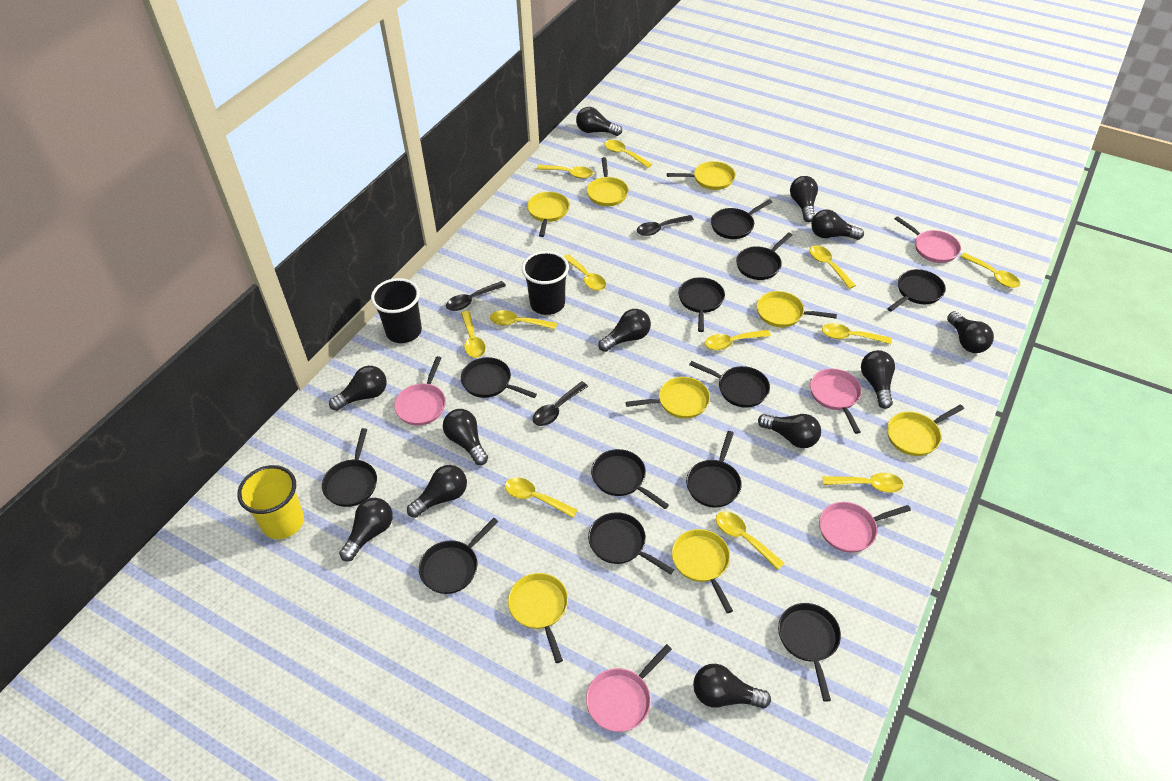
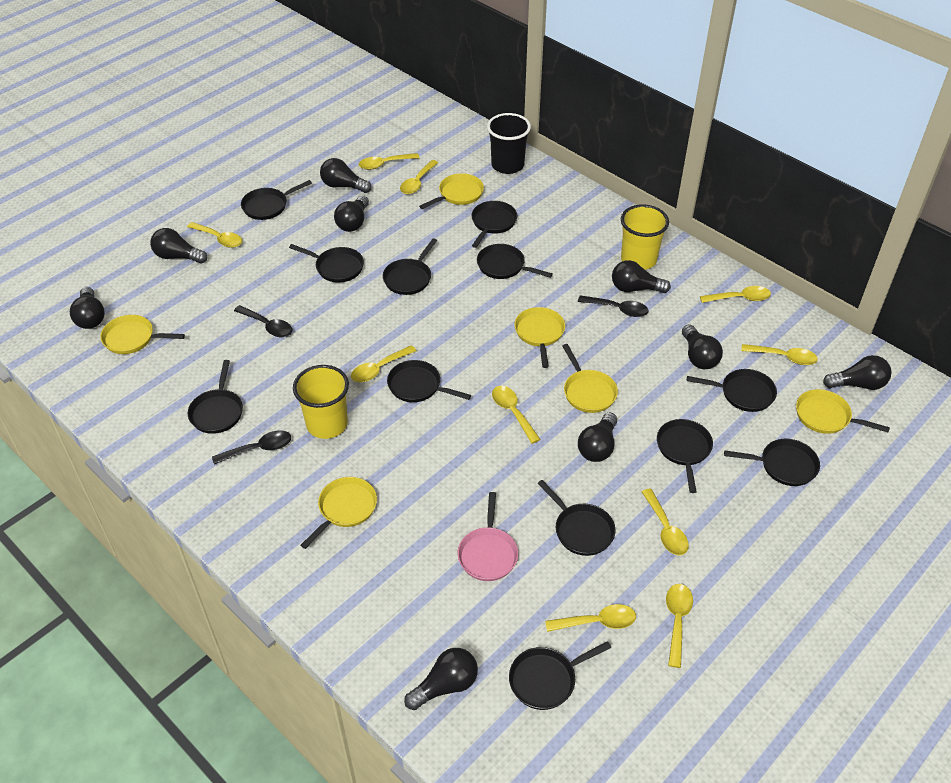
black cup: [371,278,422,343] [522,251,569,315] = 2 -> [487,113,531,174] = 1
black light bulb: [329,366,387,411] [339,498,393,561] [407,465,467,518] [443,409,488,465] [576,107,622,136] [598,309,651,352] [693,664,771,709] [758,414,821,448] [790,176,818,222] [811,209,864,240] [861,350,895,409] [947,311,994,353] = 12 -> [70,287,105,329] [150,228,207,263] [320,158,372,193] [334,195,369,232] [404,648,478,710] [578,412,617,462] [612,260,671,293] [682,324,723,369] [823,355,892,390] = 9
pink pan: [394,356,446,426] [586,644,672,732] [810,369,862,434] [819,502,911,553] [895,216,961,263] = 5 -> [458,492,518,581] = 1
yellow cup: [237,465,304,539] = 1 -> [293,365,349,439] [621,204,669,270] = 2
yellow pan: [508,573,568,663] [527,192,569,237] [587,157,628,206] [626,377,710,419] [667,161,735,190] [672,529,733,613] [757,291,837,327] [887,404,964,456] = 8 -> [100,315,185,354] [301,477,377,549] [419,173,484,209] [515,307,565,368] [562,344,618,413] [796,389,890,434] = 6
yellow spoon: [461,311,486,358] [490,310,557,330] [505,477,578,518] [537,165,593,179] [564,254,606,291] [604,140,652,168] [705,330,771,350] [716,511,785,570] [810,245,856,289] [822,323,892,344] [822,473,903,493] [960,253,1020,288] = 12 -> [187,222,242,248] [351,345,416,382] [359,153,420,170] [400,160,438,194] [492,386,541,444] [545,604,636,632] [642,489,689,555] [666,584,693,668] [700,286,771,303] [741,344,818,365] = 10

